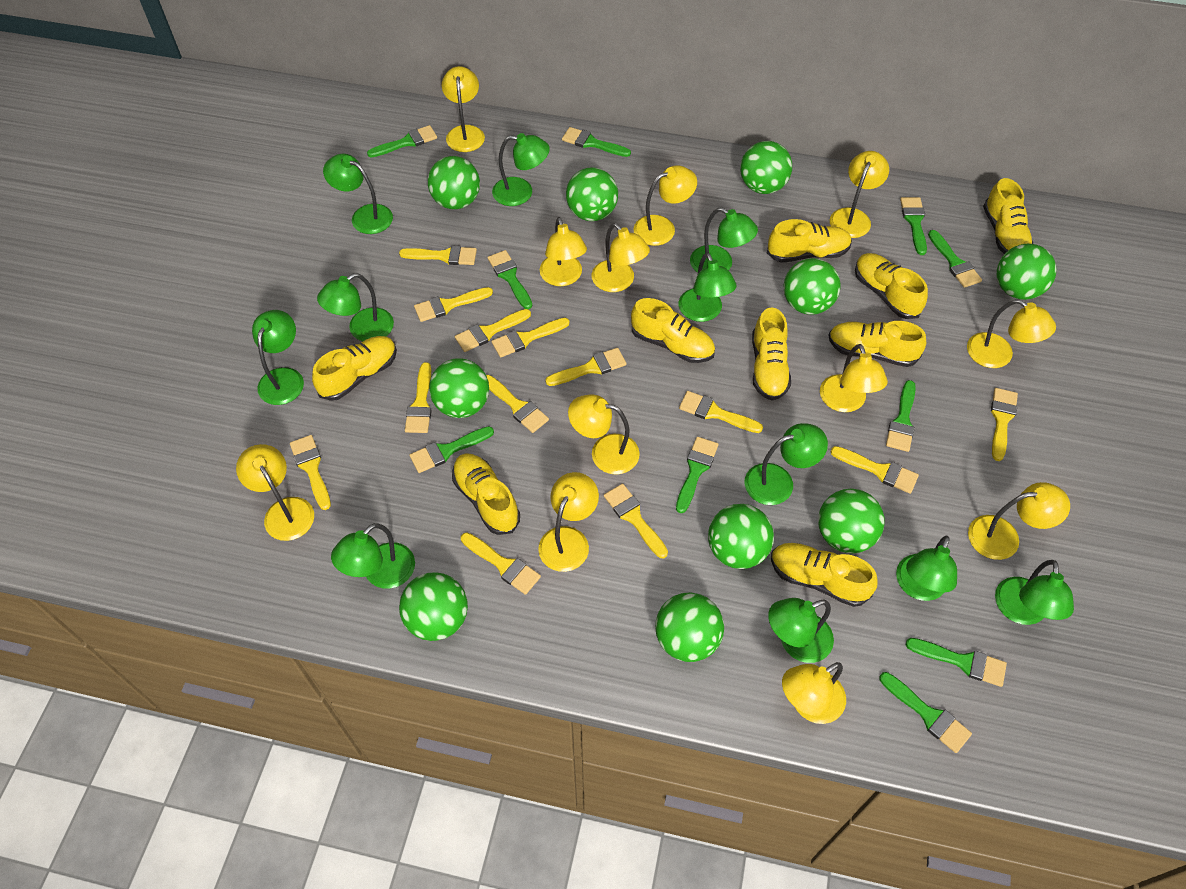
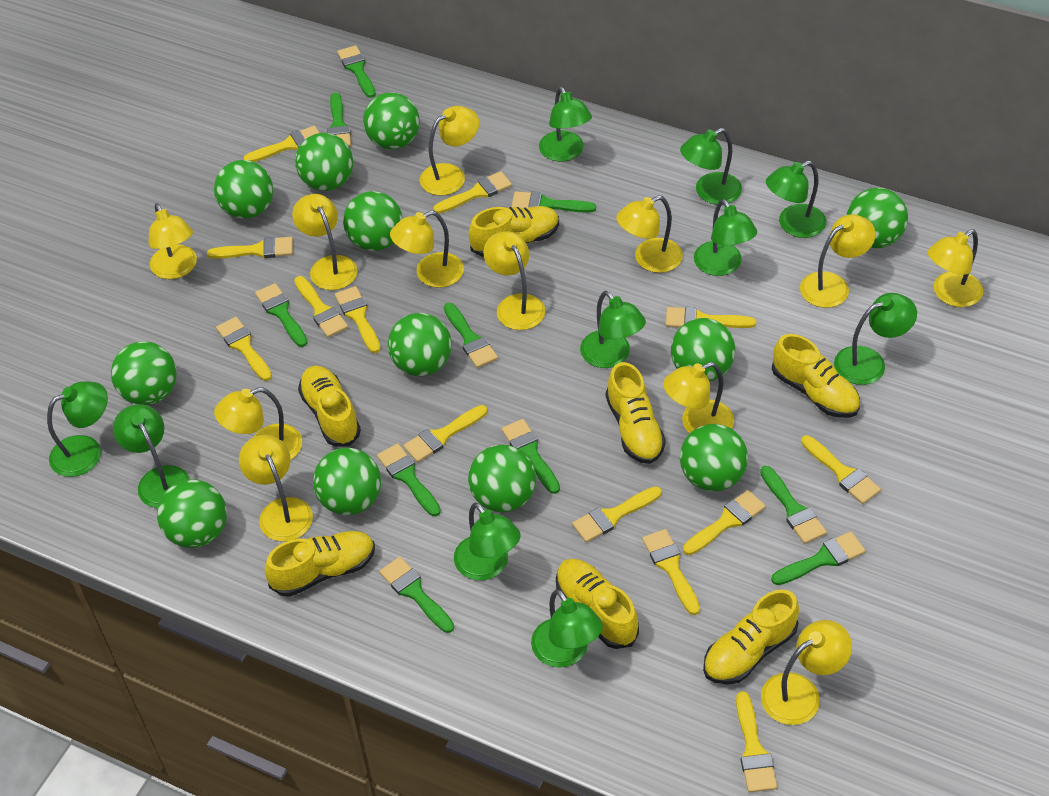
green ball: [399,572,468,641] [428,156,480,209] [429,358,489,418] [566,167,618,221] [655,592,724,662] [708,504,774,569] [740,141,792,194] [784,258,841,315] [818,489,885,553] [997,244,1057,300] = 10 -> [111,341,177,405] [157,479,227,548] [214,160,273,219] [295,133,353,191] [313,448,381,515] [343,191,403,251] [363,92,420,150] [388,313,452,376] [468,445,536,513] [671,318,735,381] [680,424,748,491] [847,188,908,248] = 12
green lamp: [252,310,304,405] [317,273,394,341] [323,154,393,234] [331,523,415,589] [492,133,550,206] [679,253,737,322] [690,208,758,273] [745,423,828,505] [768,598,834,663] [896,536,957,601] [995,560,1074,625] = 11 -> [47,381,108,477] [113,404,190,508] [454,502,521,580] [531,589,603,667] [539,86,592,162] [580,291,646,368] [680,128,742,205] [694,199,757,276] [766,161,826,238] [834,293,917,385] = 10
yellow shoe: [312,336,397,401] [452,453,520,535] [631,298,715,363] [752,307,791,401] [767,219,852,263] [771,543,878,607] [828,321,926,367] [855,253,928,319] [983,178,1033,254] = 9 -> [265,531,375,597] [298,366,361,447] [469,206,559,257] [556,559,639,649] [606,362,666,464] [703,589,799,685] [772,334,860,418] = 7

